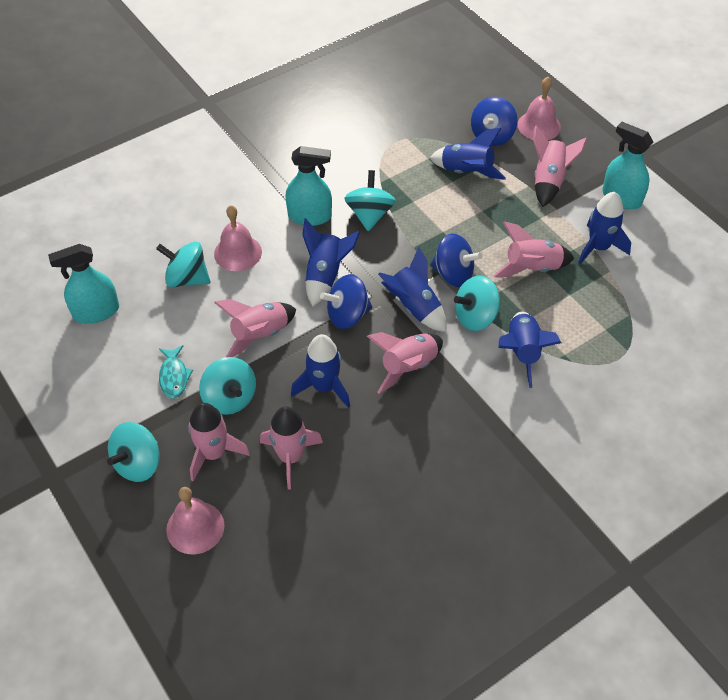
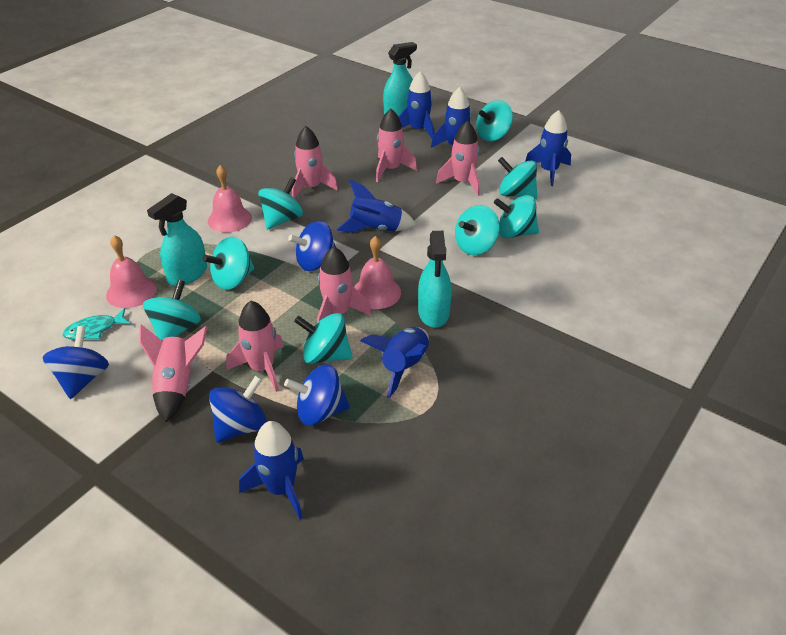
blue spinning top: [320,274,372,329] [430,233,482,287] [471,97,518,146] = 3 -> [43,326,109,399] [209,375,267,443] [284,364,350,426] [288,221,336,271] = 4
turquoise spinning top: [107,422,159,482] [156,242,210,287] [199,357,256,415] [344,170,396,231] [454,276,500,331] = 5 -> [143,280,201,340] [202,237,254,290] [259,177,303,229] [294,313,353,364] [455,205,500,255] [476,100,513,141] [494,195,539,238] [498,157,537,199] = 8

